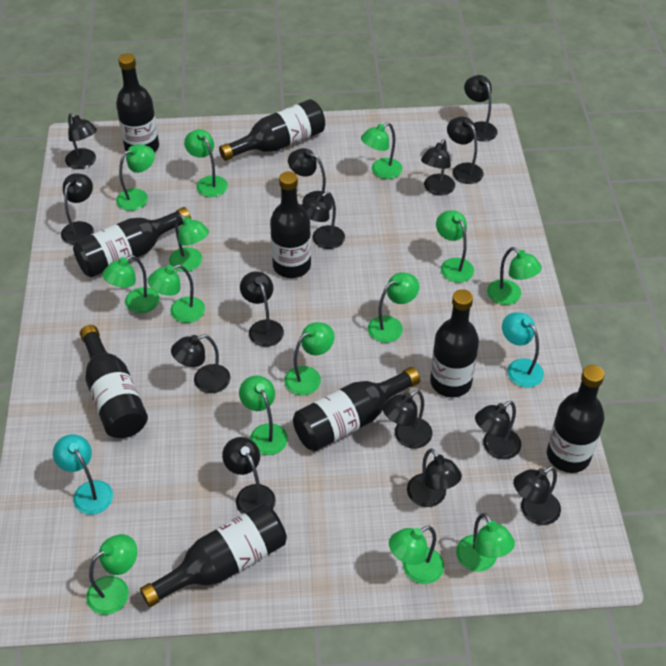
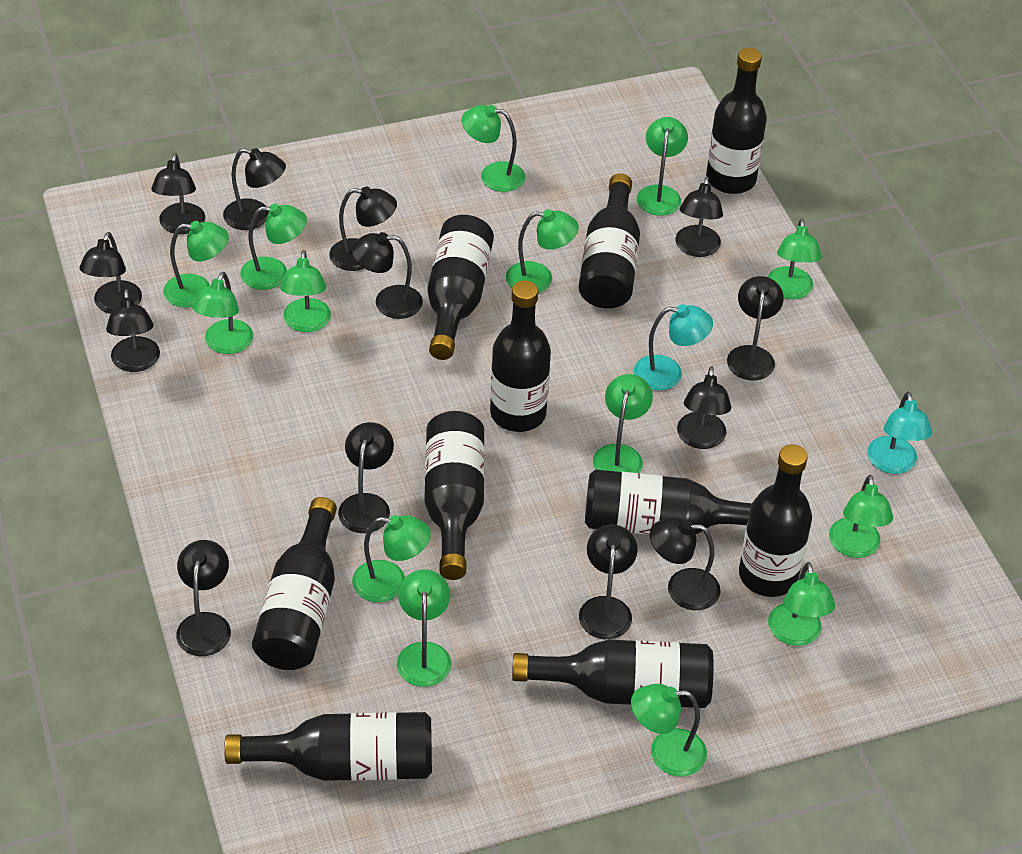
black bottle: [73,207,191,277] [80,325,148,438] [116,53,159,153] [140,503,287,607] [219,99,325,161] [270,171,311,278] [293,367,420,451] [430,289,479,397] [547,365,604,473] = 9 -> [224,712,432,781] [252,497,337,670] [424,411,485,580] [428,215,494,360] [490,280,551,432] [512,640,713,708] [579,173,640,308] [585,469,752,535] [706,48,767,194] [739,444,812,597] = 10
black lamp: [61,173,94,245] [65,113,97,169] [171,334,230,393] [222,437,276,514] [240,271,284,347] [288,148,333,210] [301,192,345,249] [383,390,433,449] [407,448,462,507] [421,139,455,196] [447,117,483,184] [464,75,498,142] [475,401,521,459] [513,466,561,525] = 14 -> [80,232,142,314] [106,289,160,372] [151,153,205,234] [176,540,231,656] [223,148,286,230] [329,186,397,271] [338,422,394,533] [351,232,423,319] [579,524,637,639] [650,518,721,610] [676,177,723,257] [677,366,731,449] [727,276,784,380] = 13

